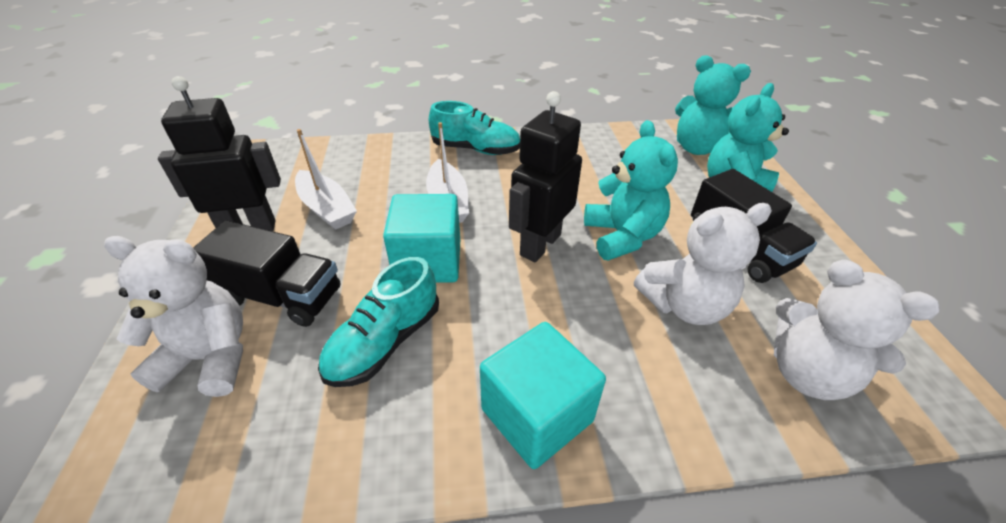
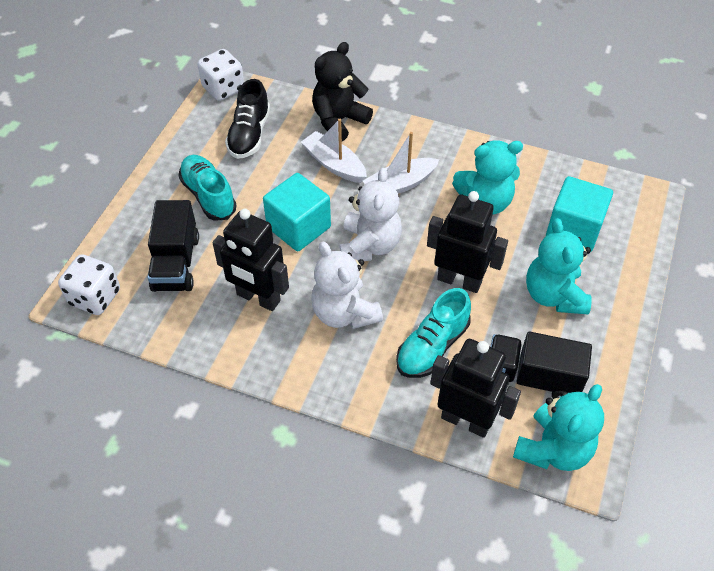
black robot: [158,76,281,231] [509,91,582,262] = 2 -> [213,209,289,311] [427,191,508,293] [430,339,521,438] = 3
black shoe: none = 0 -> [225,79,270,159] = 1
black teddy bear: none = 0 -> [312,42,373,141] = 1
white dice: none = 0 -> [58,254,120,315] [198,49,244,101] = 2
white teddy bear: [104,236,243,397] [634,203,772,325] [774,260,940,400] = 3 -> [311,242,383,329] [340,168,402,261] = 2

